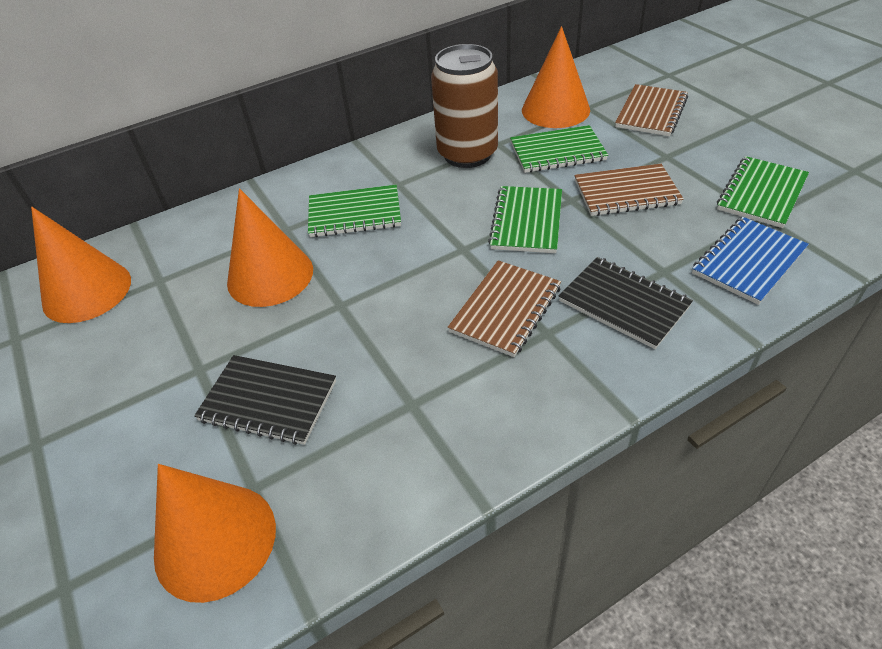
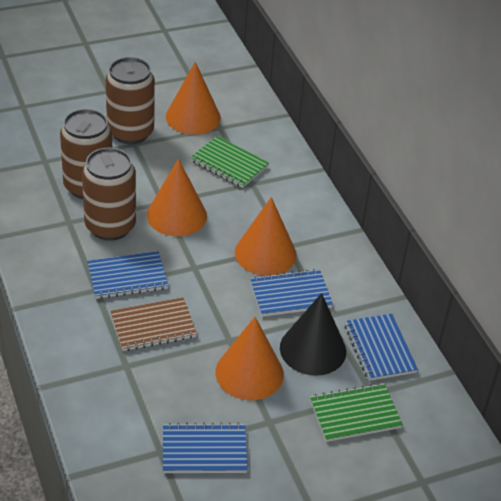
black cone: none = 0 -> [280,293,346,376] = 1
black notebook: [194,355,336,445] [559,257,693,349] = 2 -> none = 0
blue notebook: [692,217,809,305] = 1 -> [87,251,168,299] [163,423,248,473] [250,269,333,317] [345,314,418,381] = 4
brown can: [431,44,498,168] = 1 -> [60,109,112,199] [82,148,136,241] [106,57,155,144] = 3
brown notebook: [448,260,561,357] [574,164,684,216] [615,84,688,136] = 3 -> [110,297,197,351] = 1
green notebook: [308,185,401,237] [488,186,562,253] [510,125,608,173] [717,156,809,228] = 4 -> [190,136,269,188] [310,383,403,442] = 2

